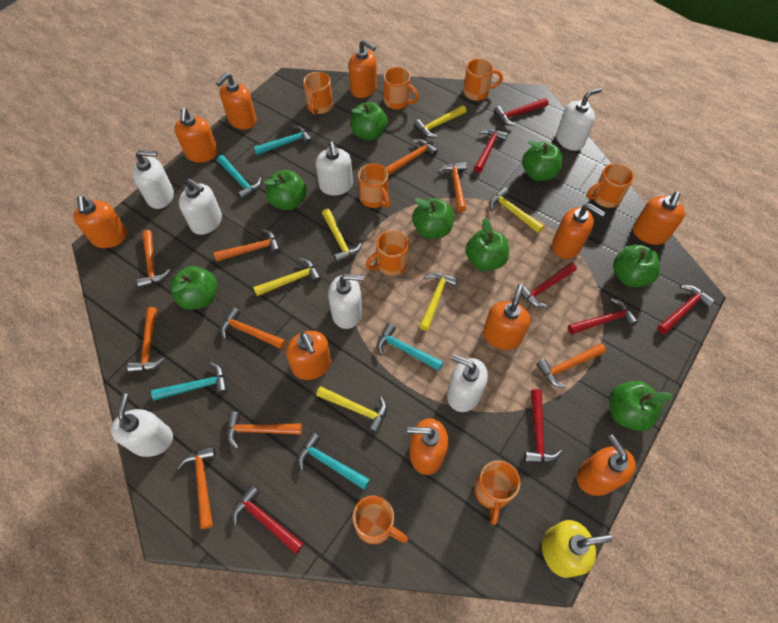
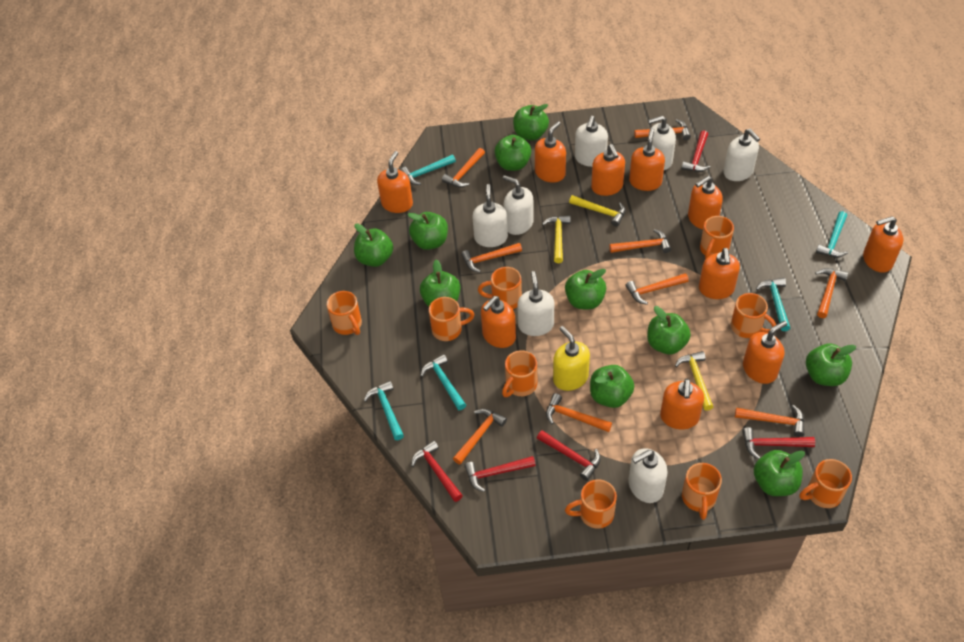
green apple: [170,266,217,310] [264,170,307,210] [350,102,388,141] [412,198,454,239] [466,218,509,271] [522,140,563,181] [609,381,673,431] [613,244,660,287] = 8 -> [354,223,393,267] [407,212,448,250] [420,260,460,307] [494,135,531,171] [513,104,549,141] [565,269,606,309] [590,365,634,408] [647,306,691,354] [754,450,805,496] [806,343,856,386] = 10
orange mug: [303,72,333,115] [353,495,408,544] [358,163,390,208] [365,230,409,276] [384,67,419,109] [463,59,503,101] [474,461,520,525] [587,163,634,208] = 8 -> [327,291,362,335] [429,297,474,341] [478,267,522,309] [502,350,537,397] [565,479,617,529] [682,463,722,520] [700,216,734,259] [731,293,776,338] [800,459,852,508] = 9
red hammer: [232,485,304,554] [474,129,508,173] [494,98,548,126] [521,262,577,307] [524,389,562,463] [568,298,638,335] [657,285,715,334] = 7 -> [411,440,463,502] [464,456,536,492] [537,430,601,481] [681,130,710,172] [743,427,815,459] = 5
yellow hammer: [253,258,321,296] [316,386,387,434] [322,209,362,263] [414,105,466,138] [419,273,458,331] [489,187,544,233] = 6 -> [542,215,571,263] [569,195,625,227] [675,351,713,411] = 3

